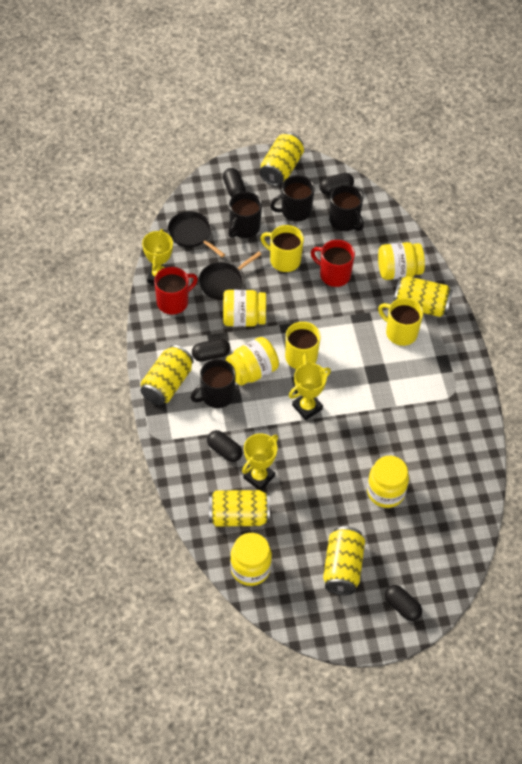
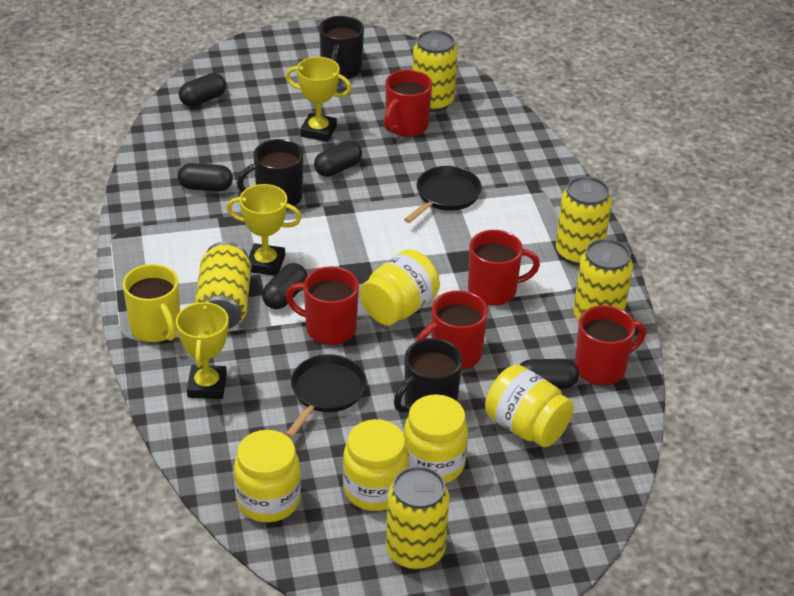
black mug: [191,359,236,408] [228,192,262,238] [270,175,315,222] [329,185,364,231] = 4 -> [237,139,303,209] [319,16,364,80] [394,338,462,413] = 3
red mug: [154,267,198,314] [311,240,355,287] = 2 -> [286,267,359,345] [384,70,432,137] [416,290,488,370] [468,230,540,306] [575,305,646,385] = 5
yellow mug: [261,225,304,272] [285,322,321,369] [378,298,423,346] = 3 -> [123,264,180,343] = 1

